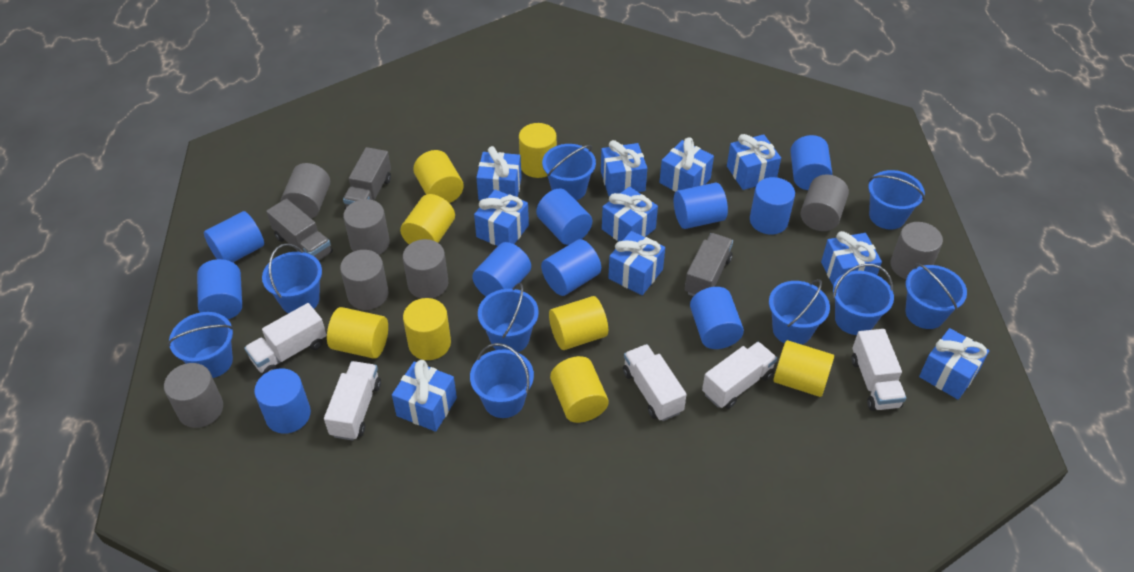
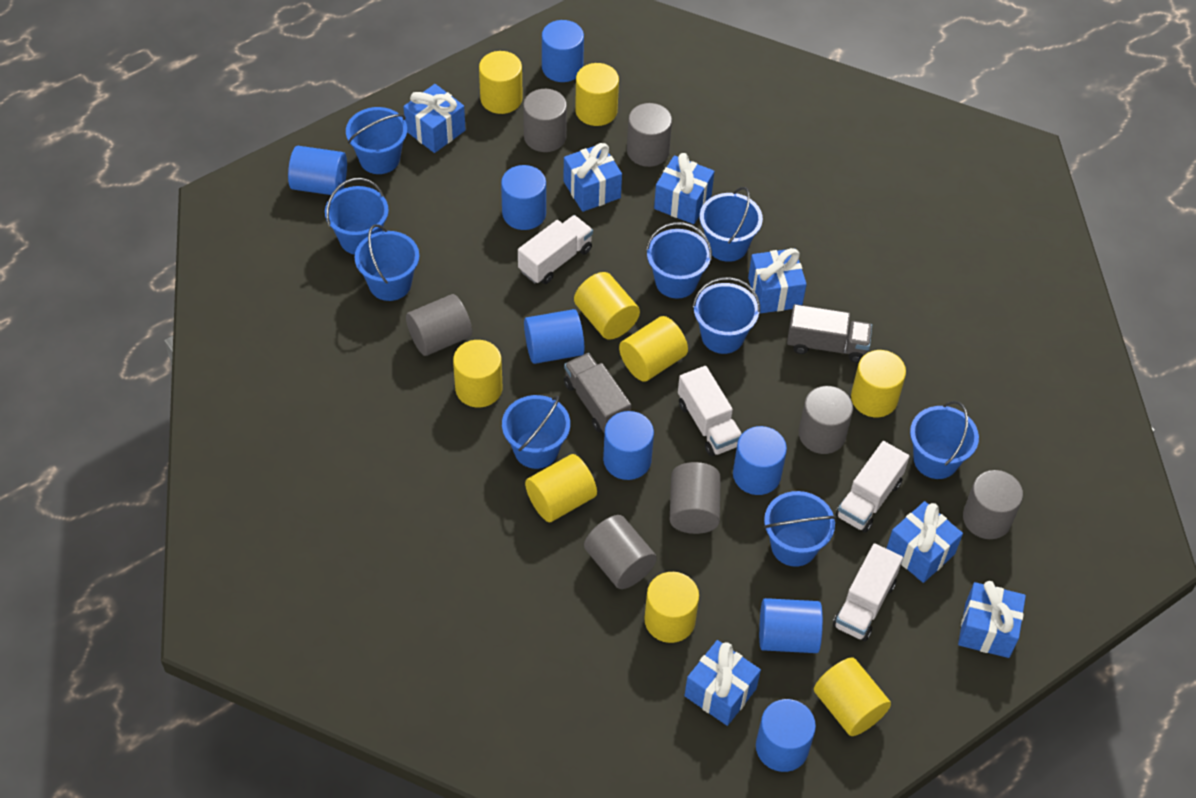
blue cylinder: [197,259,242,319] [204,211,264,262] [254,368,311,434] [472,242,531,296] [536,188,592,245] [541,239,601,296] [674,183,728,229] [690,287,744,349] [750,177,795,235] [790,135,832,190] = 10 -> [288,146,347,195] [501,165,546,230] [524,309,585,364] [542,20,584,82] [603,411,654,480] [733,426,787,495] [756,699,816,772] [759,598,823,653] = 8
blue gift: [392,360,457,432] [474,190,529,246] [476,146,522,201] [601,140,647,196] [602,187,658,241] [608,231,665,295] [659,138,714,192] [727,134,781,190] [821,231,882,286] [919,328,989,400] = 10 -> [403,84,466,153] [563,143,622,212] [654,153,714,224] [684,640,761,726] [748,248,807,313] [886,501,963,583] [958,581,1026,658] = 7
grey truck: [266,198,333,261] [343,147,391,209] [685,233,733,296] = 3 -> [564,353,631,433] [787,304,872,363] = 2
white truck: [244,303,327,374] [324,361,381,441] [623,344,687,421] [702,342,777,409] [852,329,906,411] = 5 -> [518,215,593,284] [678,366,742,456] [833,543,903,641] [836,441,910,533] = 4
yellow cylinder: [327,307,388,359] [400,194,455,244] [403,298,451,360] [413,150,464,203] [519,123,557,178] [549,296,608,350] [550,356,609,423] [773,340,834,397] = 8 -> [453,340,502,408] [479,51,523,114] [525,454,597,522] [574,272,640,339] [575,63,619,126] [619,316,688,382] [644,572,699,643] [814,657,891,736] [851,350,906,417] = 9

